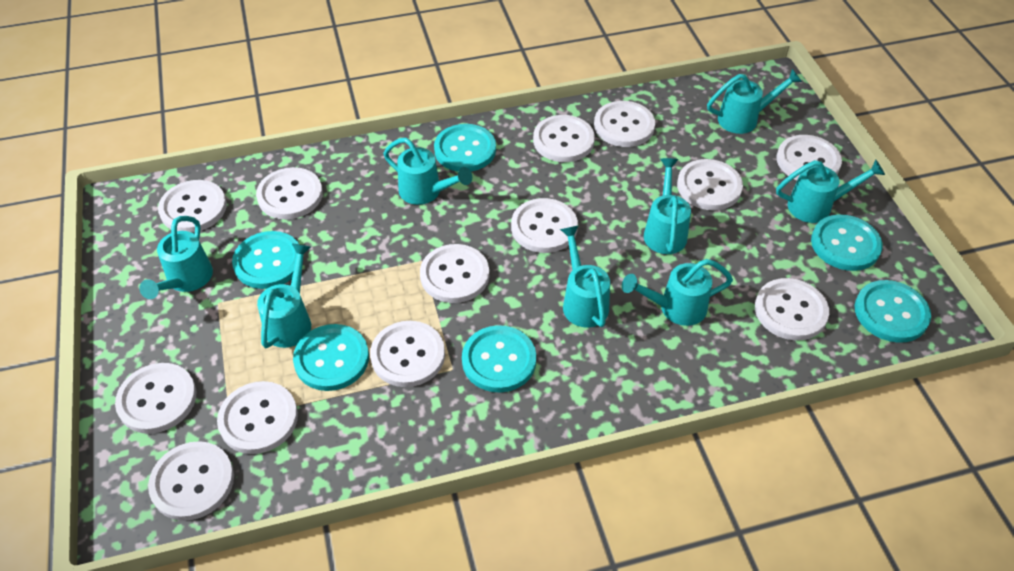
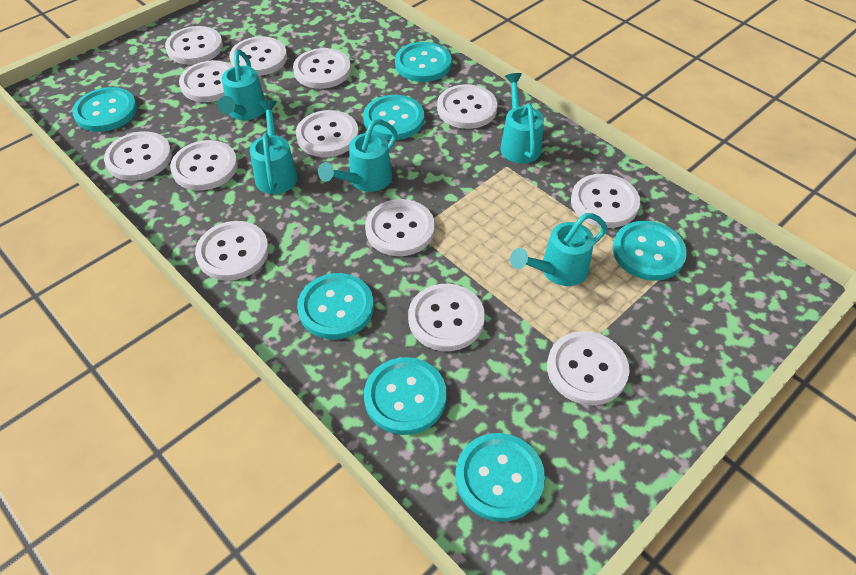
turquoise button: [232,231,299,289] [293,324,369,391] [434,124,496,172] [462,325,536,392] [811,214,883,271] [855,280,931,343] = 6 -> [72,87,137,132] [297,273,374,339] [363,95,424,140] [364,357,447,435] [395,42,452,82] [455,433,545,522] [613,221,687,281] = 7
turquoise watering can: [139,216,213,299] [257,243,311,349] [383,138,472,205] [560,225,610,328] [622,259,733,326] [644,158,691,254] [707,69,802,134] [776,160,885,223] = 8 -> [218,49,266,120] [250,100,298,194] [318,119,397,192] [500,73,544,164] [510,213,607,286] = 5

